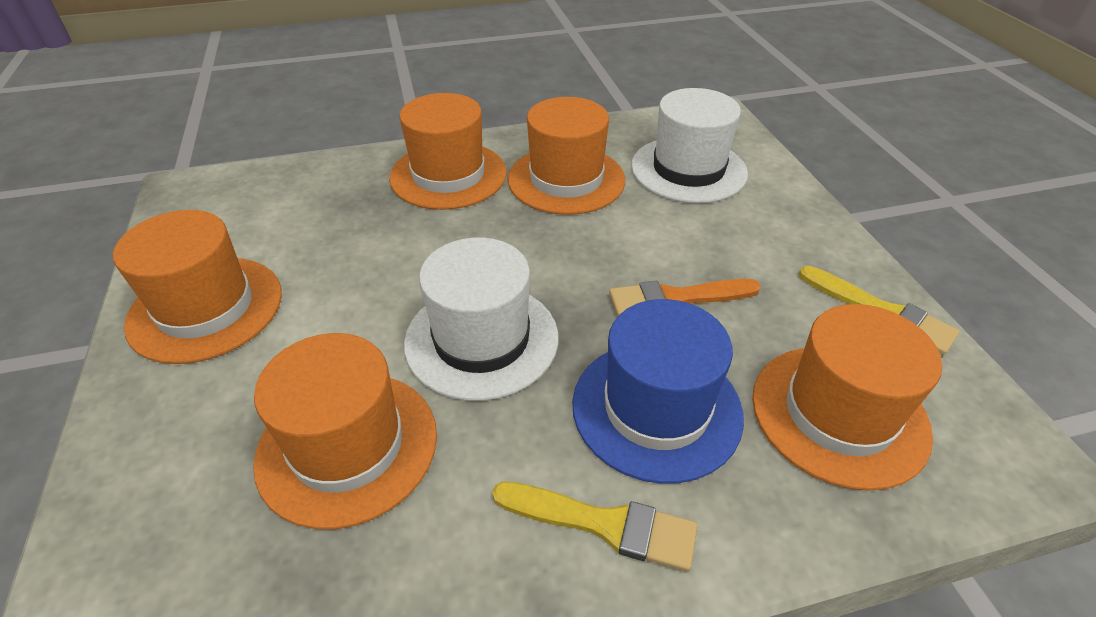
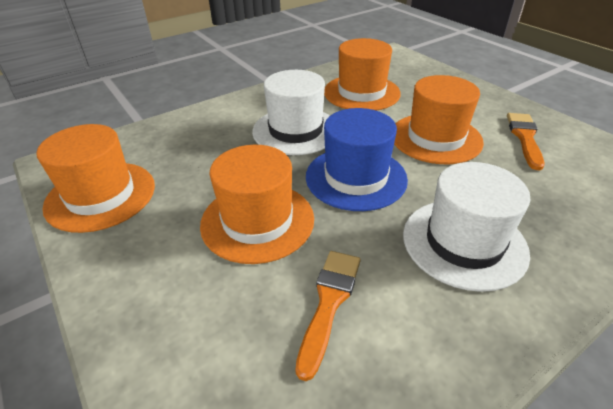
orange brush: [609,279,761,317] = 1 -> [295,251,361,381] [507,113,545,170] = 2
orange hat: [113,210,282,364] [253,333,437,529] [389,93,507,210] [508,97,625,215] [752,304,942,491] = 5 -> [36,124,155,233] [200,145,314,264] [324,38,401,111] [394,75,484,164] = 4
yellow brush: [492,482,698,572] [799,266,960,355] = 2 -> none = 0

